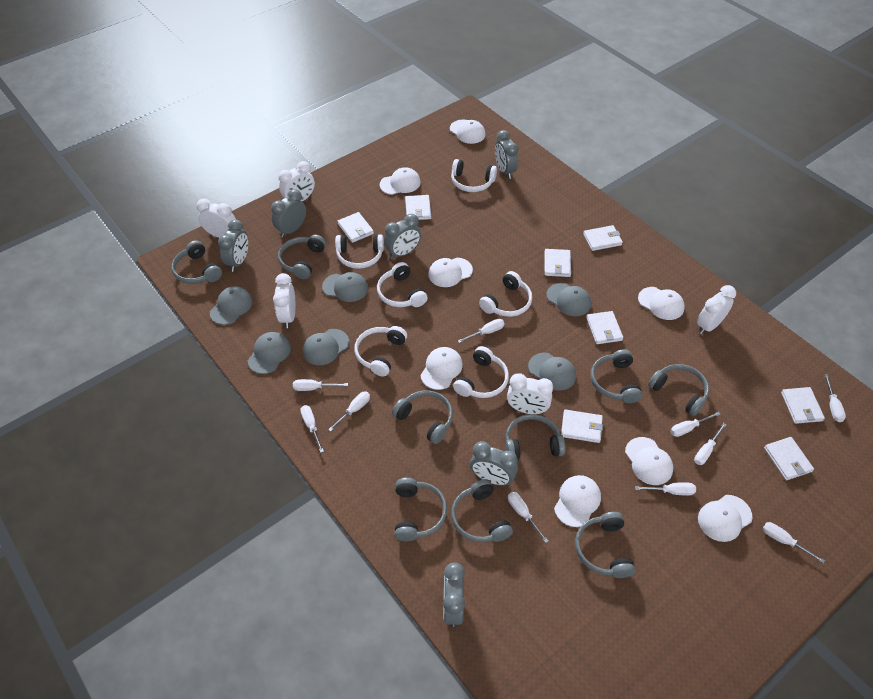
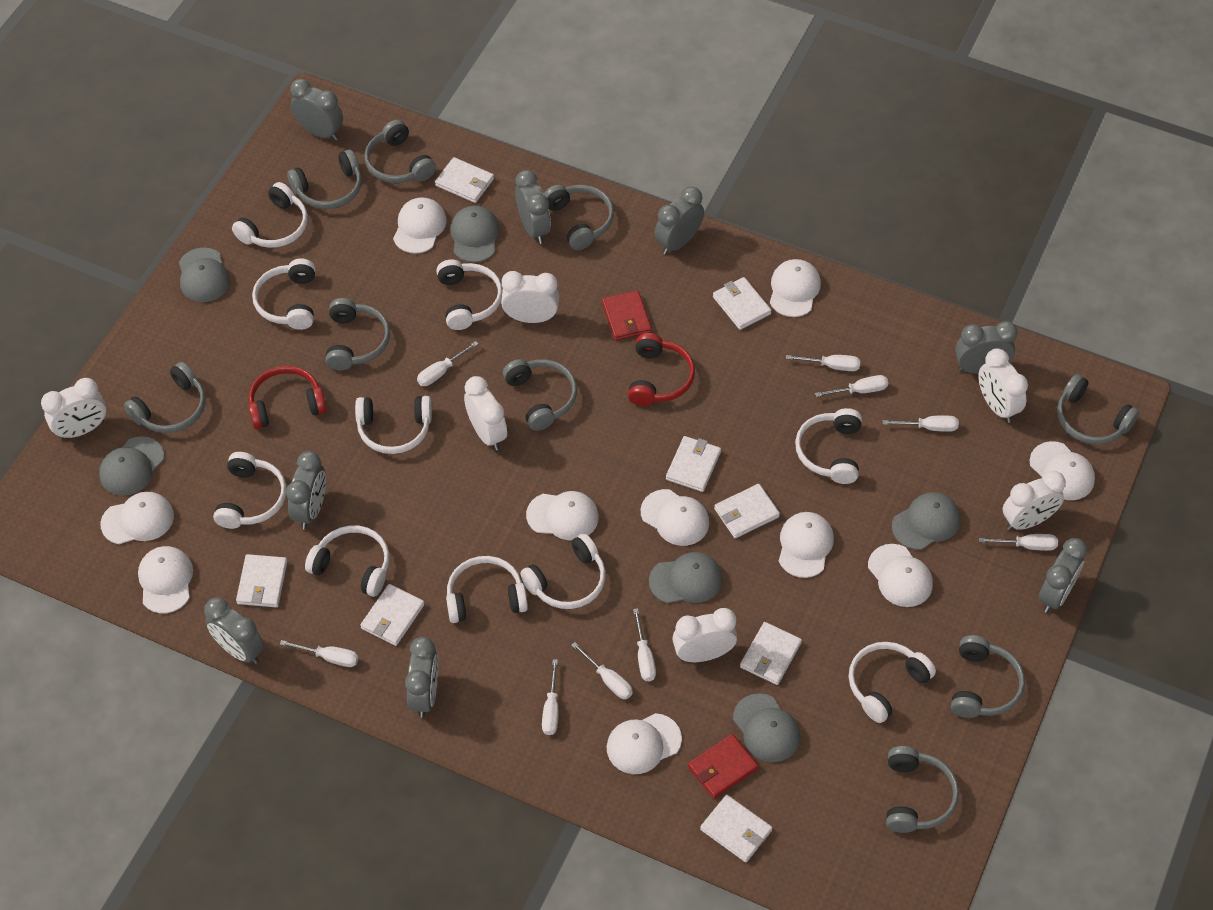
grey clock: [218,219,248,272] [271,189,306,237] [384,214,421,259] [443,563,465,627] [470,441,518,486] [495,130,519,179] = 6 -> [204,597,264,664] [286,451,326,529] [290,79,343,141] [405,637,438,717] [515,170,551,244] [655,187,704,255] [955,321,1018,374] [1039,538,1087,613] = 8
red headphones: none = 0 -> [248,366,327,429] [628,333,695,406] = 2
red wallet: none = 0 -> [602,291,652,340] [688,734,759,799] = 2
white cap: [380,167,421,195] [420,347,463,390] [428,258,473,287] [450,120,486,144] [554,475,601,527] [625,437,673,485] [638,287,685,320] [698,495,753,542] = 8 -> [100,492,174,544] [138,546,193,613] [393,197,447,254] [526,491,599,540] [607,713,682,774] [641,489,709,546] [770,259,821,317] [779,512,834,578] [868,544,933,607] [1030,441,1095,500] = 10
white clock: [196,198,236,238] [273,273,295,328] [279,161,315,202] [507,373,553,414] [697,285,736,334] = 5 -> [41,378,106,439] [464,376,507,450] [501,271,559,323] [672,608,737,662] [978,348,1028,423] [1003,471,1066,530] = 6
white headphones: [335,234,384,269] [354,326,407,377] [377,262,428,307] [451,159,497,192] [453,346,509,398] [479,271,532,317] = 6 -> [213,452,287,529] [232,182,308,248] [252,258,315,330] [305,525,390,597] [355,396,432,454] [436,259,503,330] [446,556,528,623] [520,534,606,609] [795,408,862,484] [849,642,936,723] = 10
white screwdriver: [293,379,348,391] [300,405,324,453] [328,391,370,432] [458,319,505,343] [508,492,548,543] [635,482,696,495] [670,412,721,437] [694,423,726,465] [763,522,825,564] [824,374,846,422] = 10 -> [280,640,358,667] [417,341,478,386] [542,659,558,735] [571,642,633,699] [633,608,656,681] [786,355,860,371] [815,375,888,397] [882,415,959,432] [979,534,1058,551] = 9

